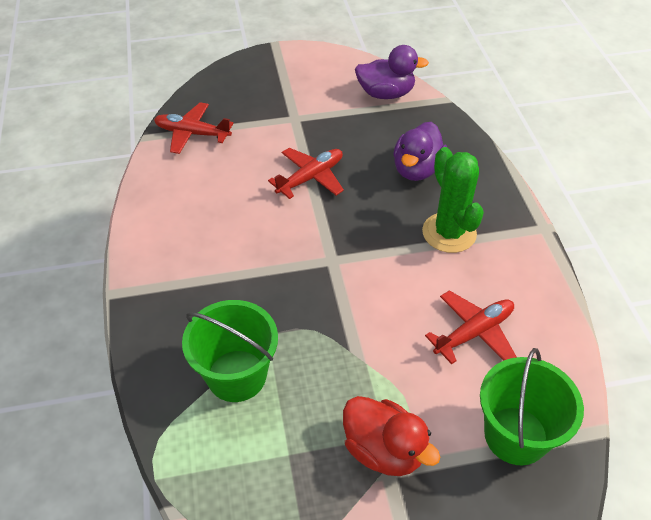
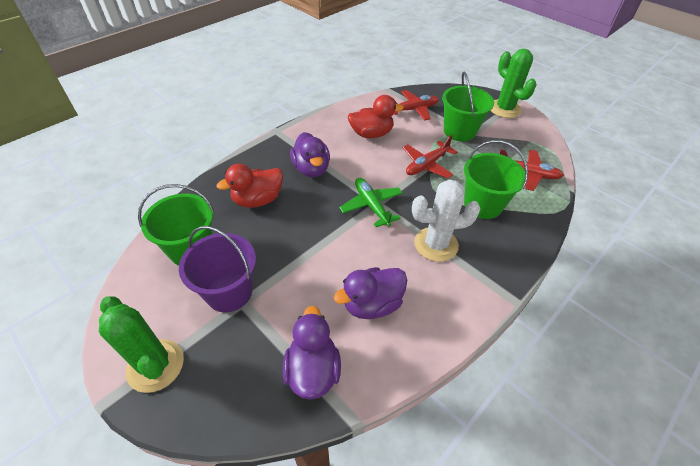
green bucket: [182,300,278,402] [480,348,584,465] = 2 -> [138,184,214,266] [442,72,494,142] [464,140,528,219] = 3
green cactus: [422,147,484,253] = 1 -> [99,296,184,393] [491,49,537,118] = 2
green plane: none = 0 -> [339,178,403,227] = 1
purple bucket: none = 0 -> [179,226,256,312] = 1
purple duck: [355,45,429,99] [393,122,447,181] = 2 -> [283,306,341,400] [290,132,330,177] [334,267,407,319] = 3
red duck: [343,396,440,476] = 1 -> [217,164,283,208] [348,95,404,138] = 2
white cactus: none = 0 -> [412,179,480,262] = 1

